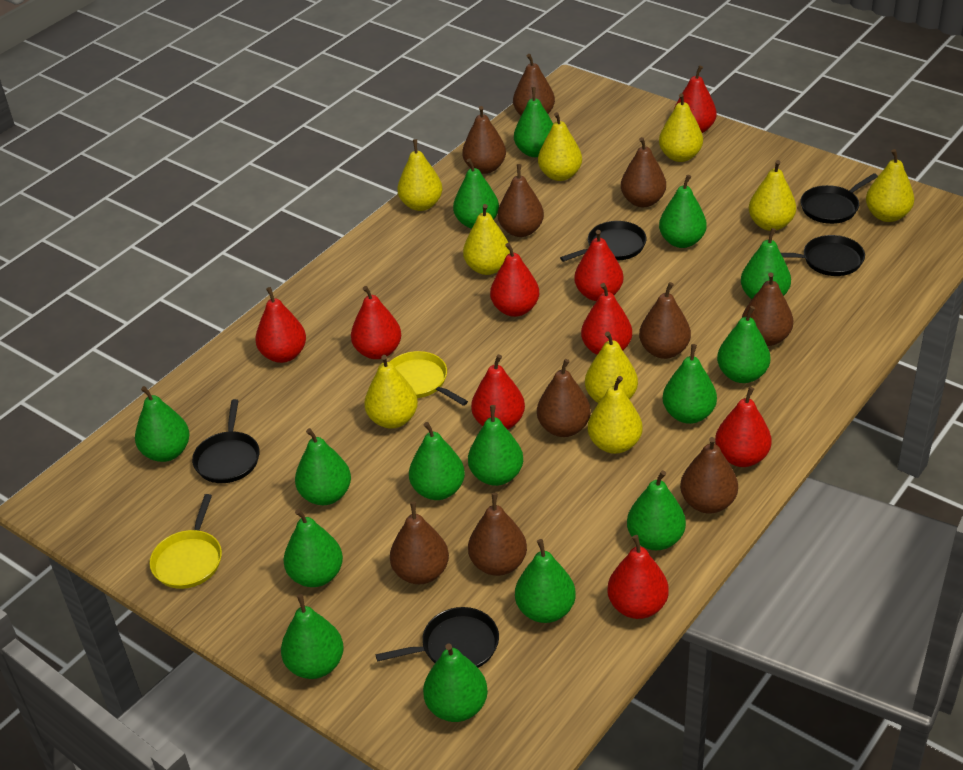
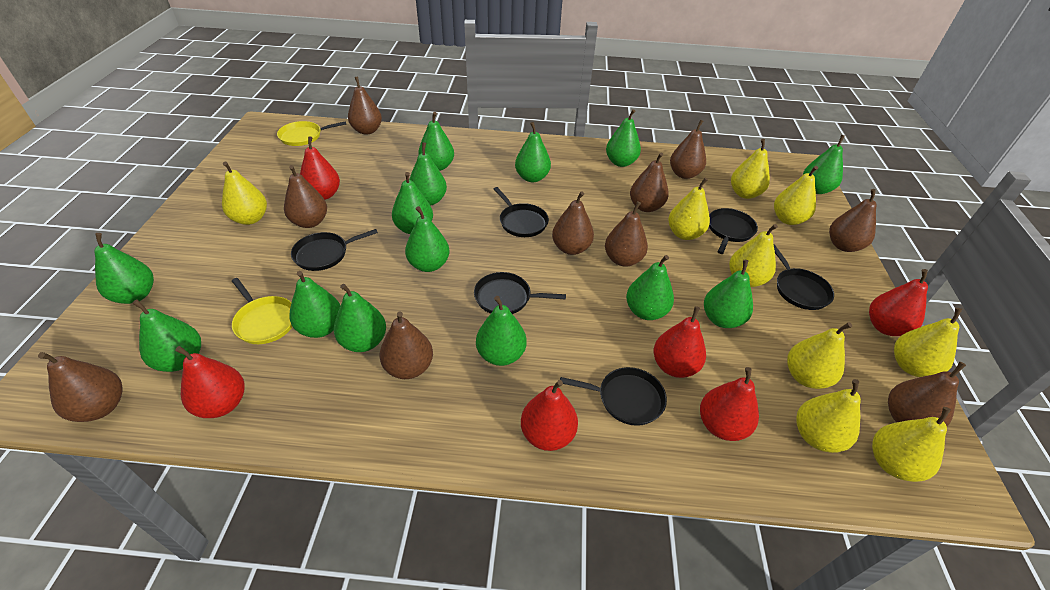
black pan: [192,399,260,483] [376,607,499,668] [560,221,646,262] [781,235,865,276] [801,173,878,224] = 5 -> [291,229,378,271] [474,272,566,314] [494,187,549,237] [560,367,667,426] [709,208,758,254] [774,244,834,310] = 6
green pear: [135,386,190,462] [281,594,344,679] [283,509,343,587] [295,428,351,505] [409,422,465,500] [423,644,488,722] [453,158,499,229] [468,405,523,486] [514,87,553,157] [515,539,576,623] [627,470,686,550] [659,175,707,248] [663,344,717,424] [717,306,770,383] [741,228,791,299] = 15 -> [94,233,154,304] [132,300,201,372] [289,271,340,338] [334,284,386,352] [392,172,433,234] [405,206,449,272] [409,142,447,206] [418,112,454,171] [476,296,526,366] [515,122,551,182] [606,109,641,167] [626,255,674,320] [704,260,753,328] [803,135,845,194] = 14
red pear: [255,287,306,363] [351,286,401,359] [471,354,525,430] [490,243,539,317] [574,230,623,301] [581,283,632,355] [607,535,669,619] [674,65,717,133] [715,387,772,467] = 9 -> [175,346,245,418] [300,136,340,200] [521,380,578,451] [654,306,706,378] [700,367,759,441] [869,269,928,336] = 6

